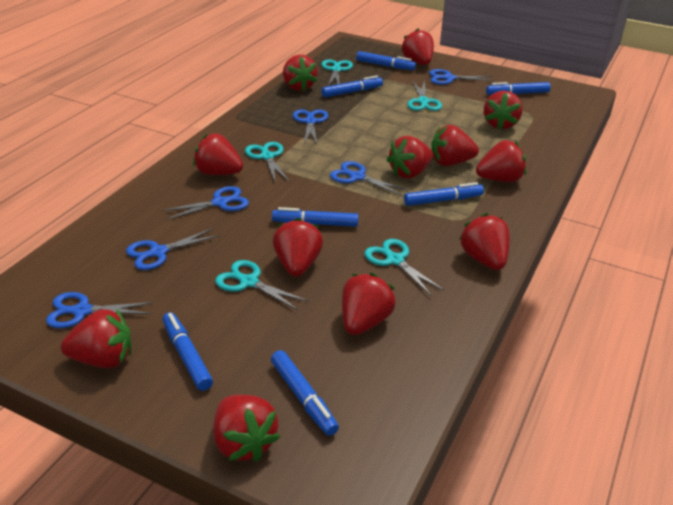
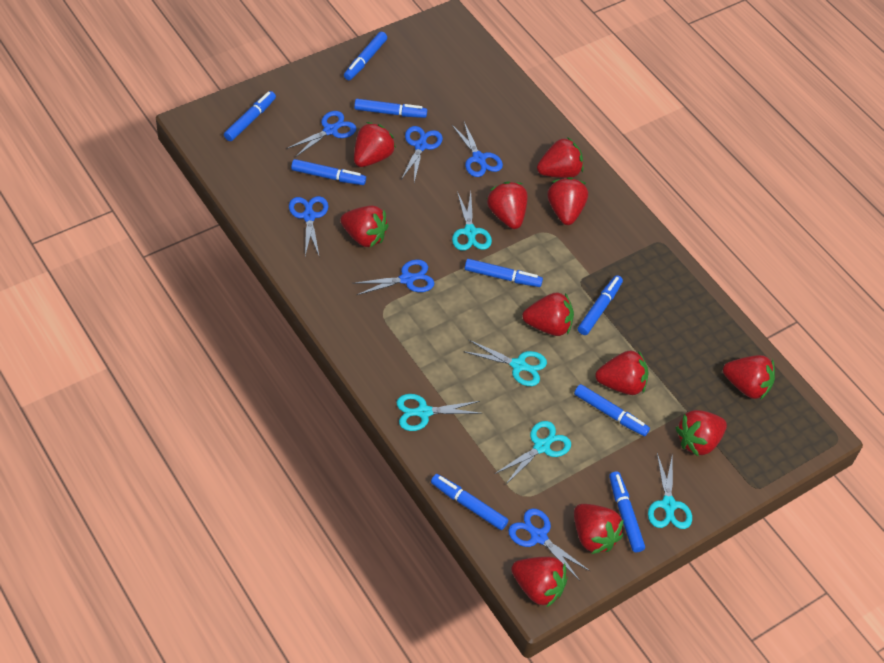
blue marker: [163,312,213,391] [271,350,339,436] [272,207,359,227] [321,75,383,97] [356,51,416,70] [404,182,484,206] [486,82,551,95] = 7 -> [224,91,276,141] [291,159,366,185] [344,32,387,80] [354,99,427,118] [431,474,508,530] [465,259,543,287] [574,384,650,436] [578,275,623,335] [609,471,645,552] = 9
red strawberry: [61,309,132,368] [193,133,243,175] [213,395,280,462] [273,218,323,277] [283,55,318,91] [342,273,396,335] [387,136,433,178] [401,28,434,65] [431,125,479,166] [459,213,510,270] [476,140,526,182] [484,91,522,130] = 12 -> [340,206,389,247] [354,122,396,167] [487,181,528,229] [511,557,568,608] [522,292,574,336] [537,137,583,178] [547,177,588,225] [574,504,624,554] [595,350,648,395] [675,410,727,456] [723,355,775,400] = 11

